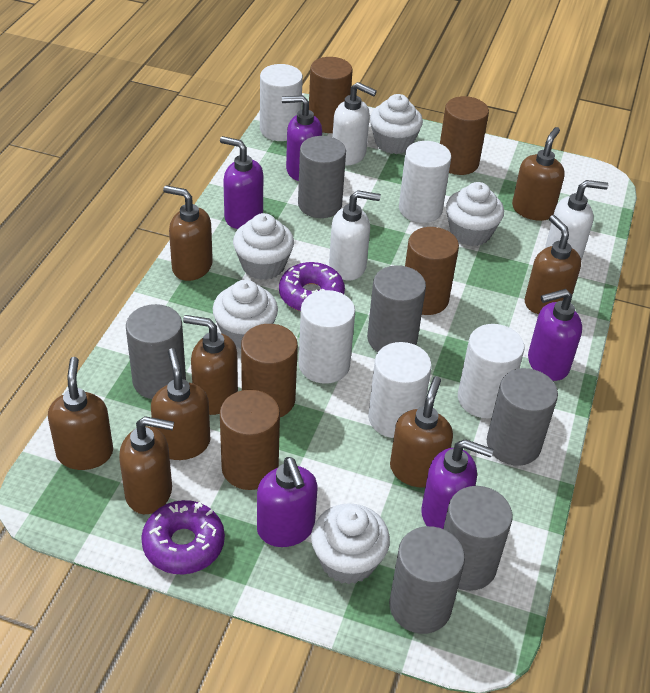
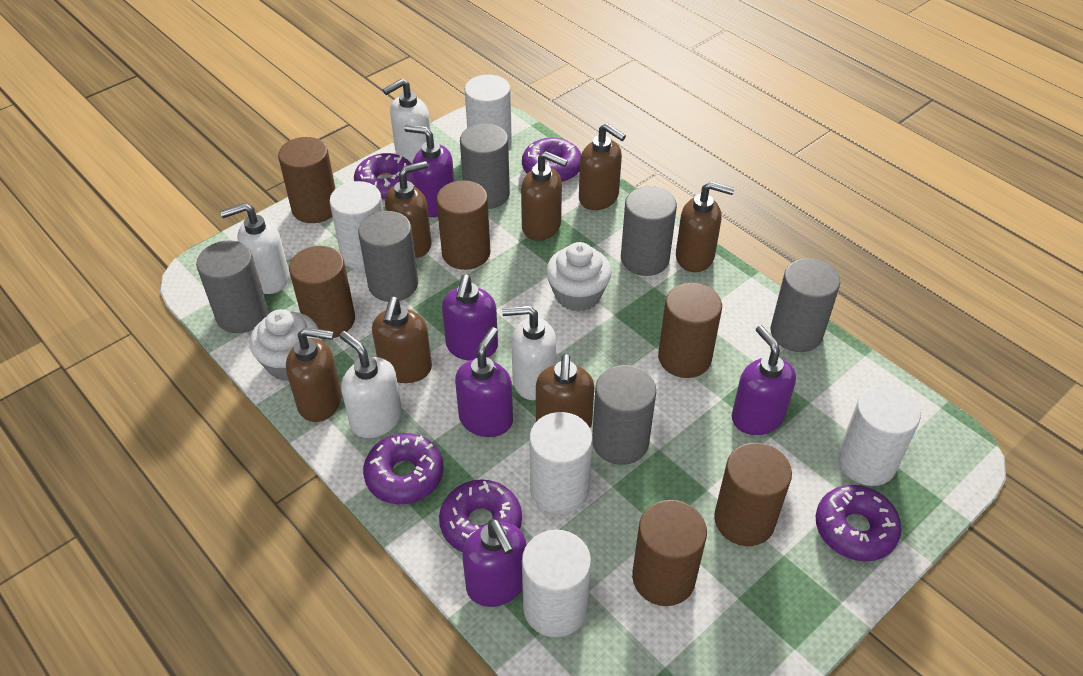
brown cylinder: [220,390,280,490] [241,324,298,417] [309,57,353,133] [405,227,459,315] [440,96,489,175] = 5 -> [278,137,336,223] [289,246,355,339] [436,180,491,270] [632,500,707,606] [658,283,722,378] [714,443,792,546] = 6
brown soap dispenser: [48,357,113,470] [119,416,174,514] [151,348,210,460] [163,186,213,281] [183,315,238,415] [390,376,453,488] [512,127,565,221] [524,215,581,314] = 8 -> [286,327,342,422] [372,297,432,383] [385,161,432,258] [521,151,568,241] [536,354,594,428] [579,123,626,210] [676,181,735,272] = 7
purple donut: [141,500,225,574] [279,262,345,311] = 2 -> [354,153,414,200] [363,433,444,504] [439,479,522,552] [522,138,581,182] [816,485,902,561] = 5
white cupcake: [213,280,278,349] [233,213,294,280] [311,503,390,584] [370,94,423,154] [446,182,504,246] = 5 -> [250,309,320,381] [546,242,611,312] = 2
white soap dispenser: [329,190,381,281] [332,82,377,165] [545,180,608,261] = 3 -> [220,203,289,294] [340,331,402,438] [383,79,431,164] [502,306,557,400] = 4

